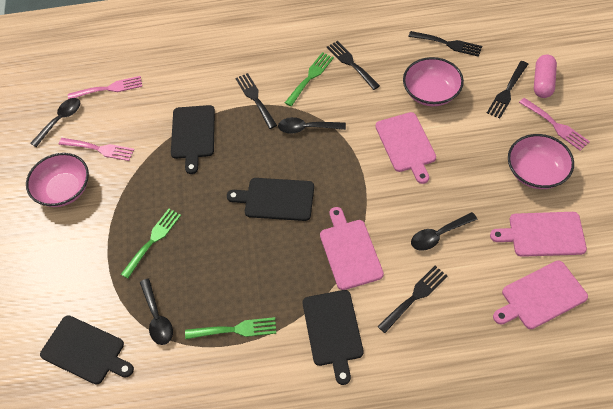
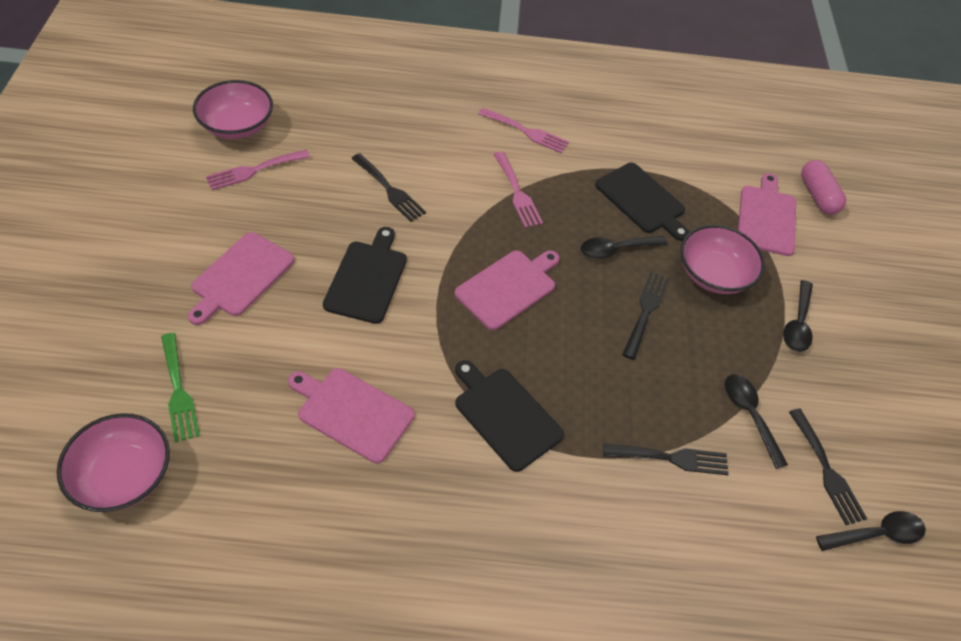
black cutting board: [40,315,134,384] [171,105,215,174] [227,178,314,221] [302,290,364,385] = 4 -> [323,227,407,324] [455,360,564,472] [595,163,689,241] = 3
black fork: [235,73,277,129] [327,41,380,90] [377,266,447,333] [408,31,482,57] [487,61,528,119] = 5 -> [351,153,426,222] [603,443,729,475] [622,272,669,360] [789,409,867,525] = 4
green fork: [121,209,181,279] [185,317,276,339] [285,52,334,106] = 3 -> [161,333,200,443] = 1

